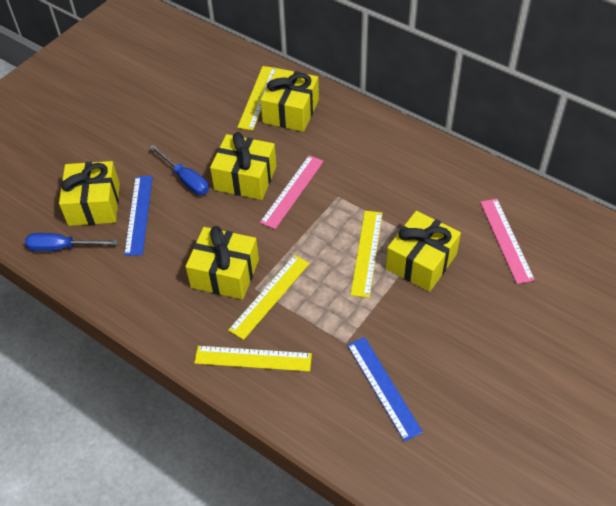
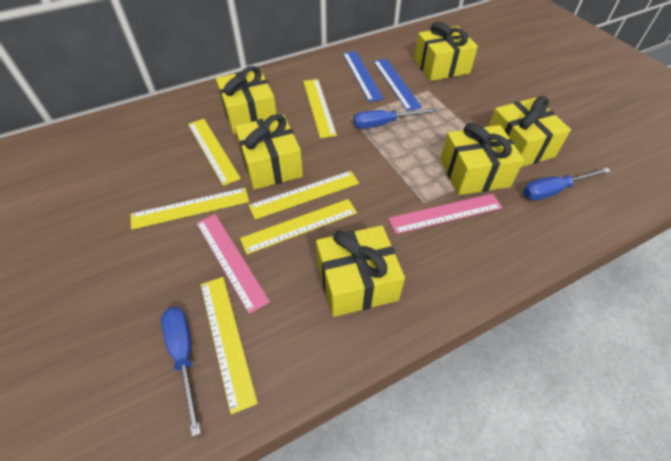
blue screwdriver: [25,233,118,251] [149,145,209,195] = 2 -> [161,307,201,437] [353,108,437,129] [523,168,611,200] = 3
yellow gift: [59,161,120,226] [185,226,259,299] [210,132,277,200] [260,68,319,132] [386,211,461,292] = 5 -> [216,66,277,134] [235,114,303,190] [316,225,405,317] [414,22,478,81] [440,123,524,195] [488,96,571,167] = 6
yellow ruler: [194,346,312,372] [228,255,310,340] [237,66,277,130] [351,211,382,298] = 4 -> [131,188,249,230] [188,119,241,186] [201,277,258,414] [240,199,357,254] [249,171,359,220] [303,79,337,138] = 6

